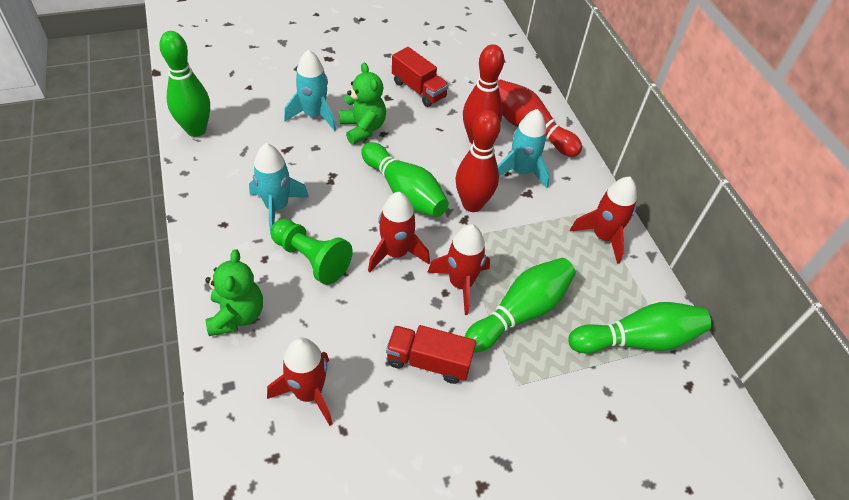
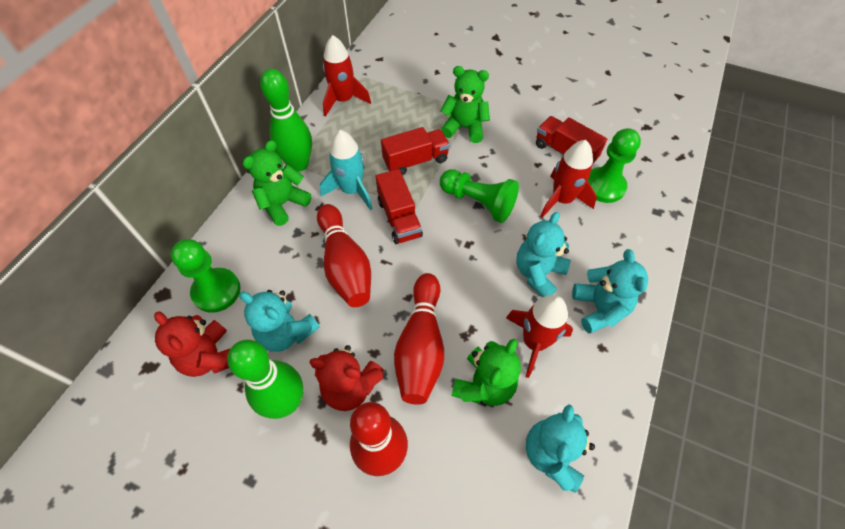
green bowling pin: [159,31,210,137] [361,142,449,217] [465,258,576,353] [568,302,711,354] = 4 -> [227,340,303,419] [260,69,312,172] = 2
green pawn: [270,219,353,285] = 1 -> [171,239,240,313] [440,169,519,223] [588,128,641,203] = 3
green teddy bear: [206,249,263,336] [339,63,386,145] = 2 -> [243,140,311,226] [440,66,490,143] [451,339,521,406] = 3
red rocket: [267,337,333,426] [368,192,430,272] [427,224,490,315] [570,177,637,264] = 4 -> [323,35,371,117] [506,295,573,378] [540,140,597,218] = 3
red teddy bear: none = 0 -> [154,311,231,377] [309,345,384,411] = 2
red truck: [386,325,476,384] [392,47,449,107] = 2 -> [376,169,423,244] [381,127,450,175] [536,116,607,165] = 3
turquoise rocket: [249,143,309,234] [284,49,336,131] [497,109,550,188] = 3 -> [320,130,373,210] = 1
turquoise teddy bear: none = 0 -> [239,290,320,352] [516,212,571,297] [526,404,595,493] [572,249,648,333] = 4

